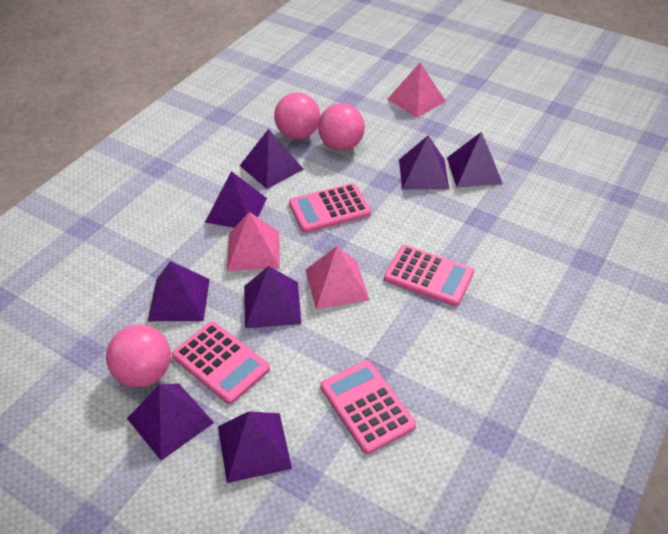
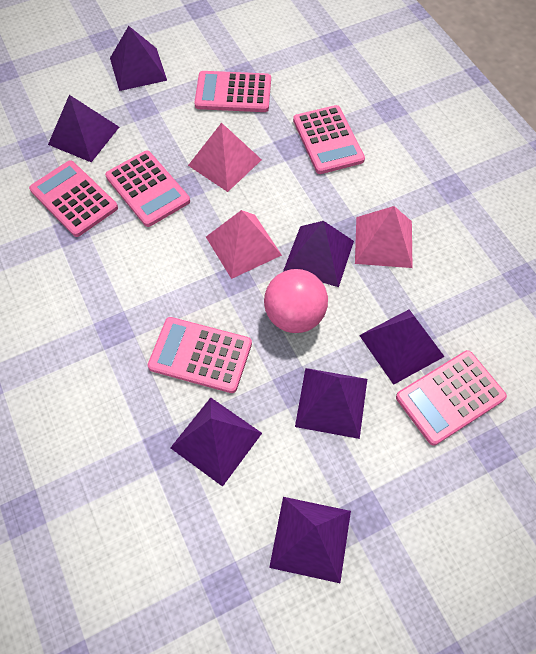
pink ball: [106,324,171,388] [274,93,320,139] [318,103,365,151] = 3 -> [264,269,328,333] = 1
pink calculator: [172,321,270,404] [289,183,371,233] [321,360,416,454] [384,245,474,306] = 4 -> [29,160,118,237] [105,150,190,227] [148,317,252,393] [194,71,271,112] [293,105,365,174] [396,350,507,446] = 6
purple pyramid: [127,383,214,461] [148,261,210,321] [205,171,267,228] [218,412,292,483] [240,129,304,189] [244,266,301,328] [399,135,449,190] [447,132,503,188] = 8 -> [48,95,119,162] [110,26,167,91] [170,398,262,487] [269,497,351,583] [283,221,354,287] [295,368,367,439] [359,310,445,385] = 7

